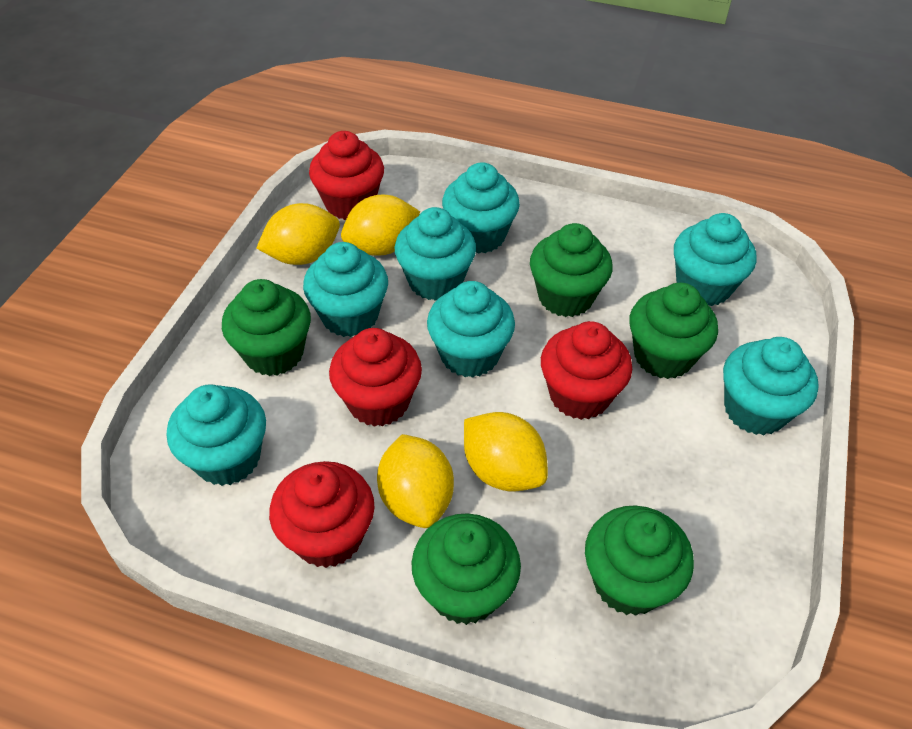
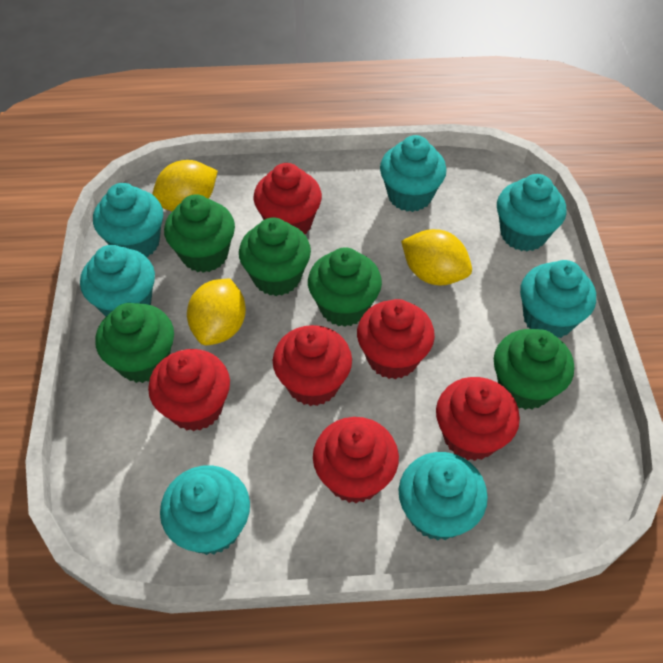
red cupcake: [269,461,375,568] [309,131,384,220] [329,328,422,427] [541,321,632,420] = 4 -> [148,349,230,431] [253,163,322,234] [273,325,352,406] [313,417,399,503] [357,299,435,379] [436,377,520,461] = 6
yellow lemon: [256,203,340,265] [341,195,420,256] [377,434,454,528] [464,412,548,491] = 4 -> [152,160,218,211] [187,279,246,345] [401,229,472,285] = 3

